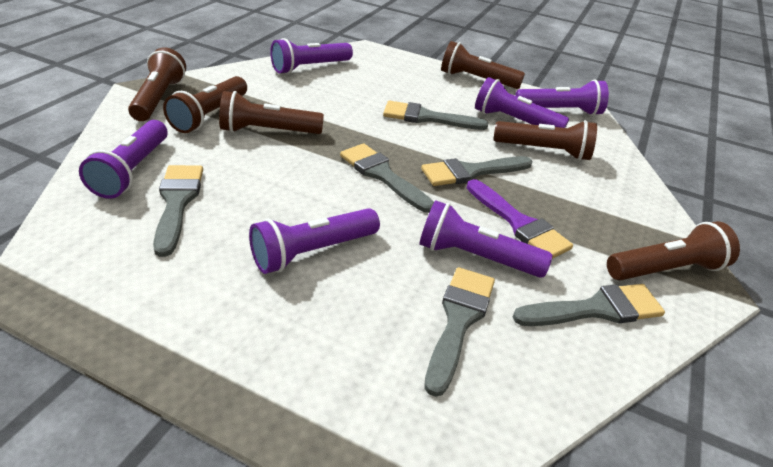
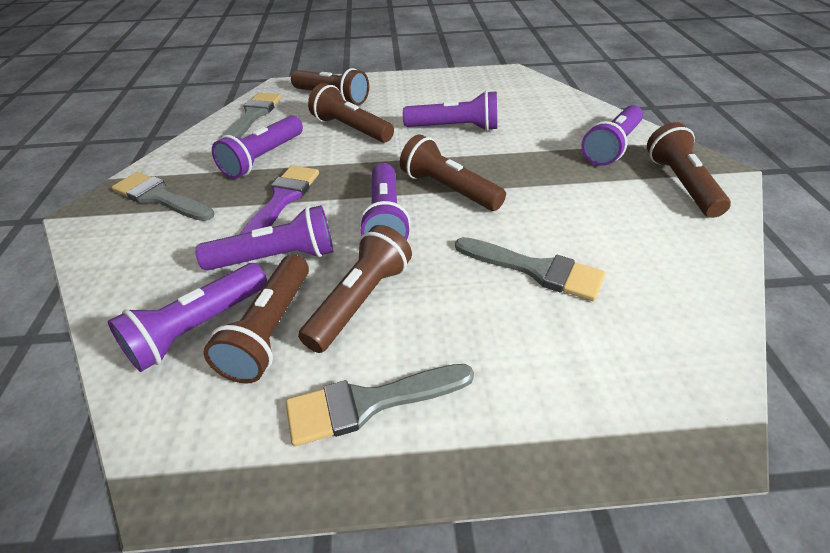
grey brush: [153,165,203,257] [340,143,434,213] [383,101,488,130] [421,156,532,186] [424,267,495,397] [513,284,665,326] = 6 -> [111,172,214,221] [222,93,282,138] [286,364,474,446] [455,237,605,301] = 4

